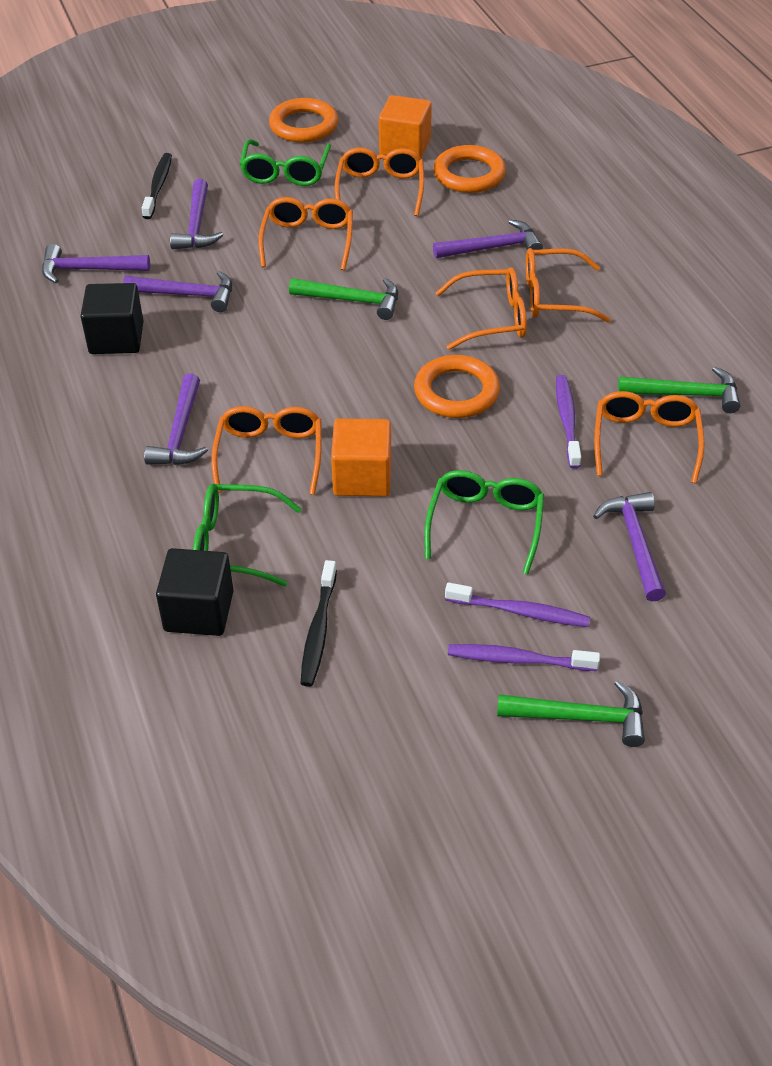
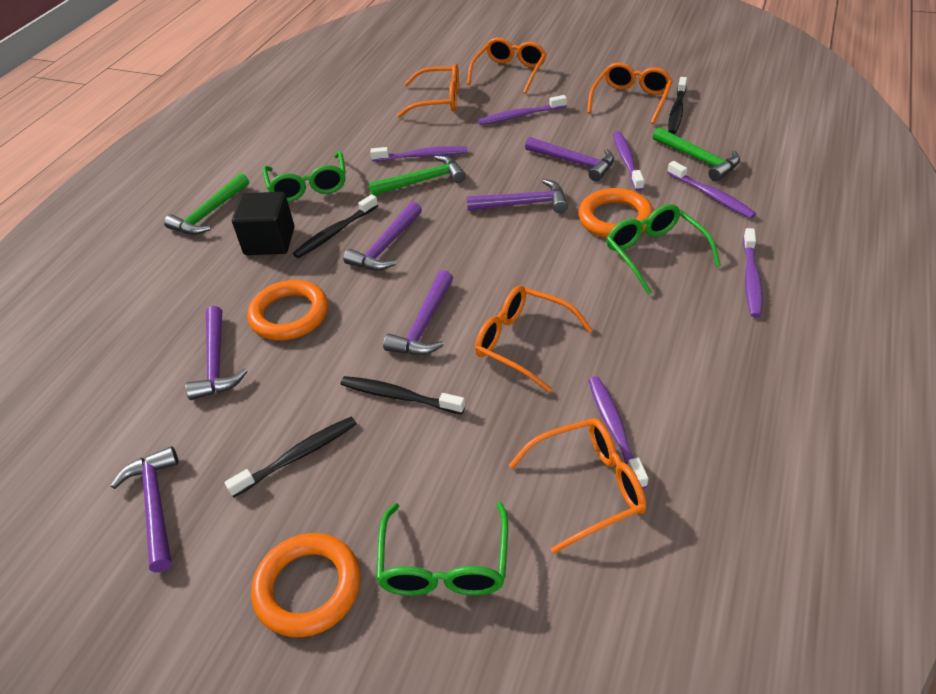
black cube: [81,283,143,354] [156,548,234,636] = 2 -> [232,192,295,255] = 1
black toothbrush: [142,153,172,219] [300,560,337,687] = 2 -> [225,417,357,497] [293,194,378,258] [341,376,465,414] [668,77,687,134] = 4
orange cube: [331,419,391,496] [379,95,432,158] = 2 -> none = 0
orange glasses: [211,406,322,495] [258,197,353,270] [335,147,424,216] [436,267,527,350] [526,248,611,323] [594,391,705,483] = 6 -> [397,64,459,118] [467,38,546,94] [475,286,593,392] [509,418,646,554] [587,62,673,124] = 5
purple toothbrush: [445,582,590,627] [448,644,600,671] [556,375,581,469] = 3 -> [370,146,468,162] [478,95,567,125] [589,376,648,489] [613,131,644,191] [667,161,756,219] [743,228,763,318] = 6

